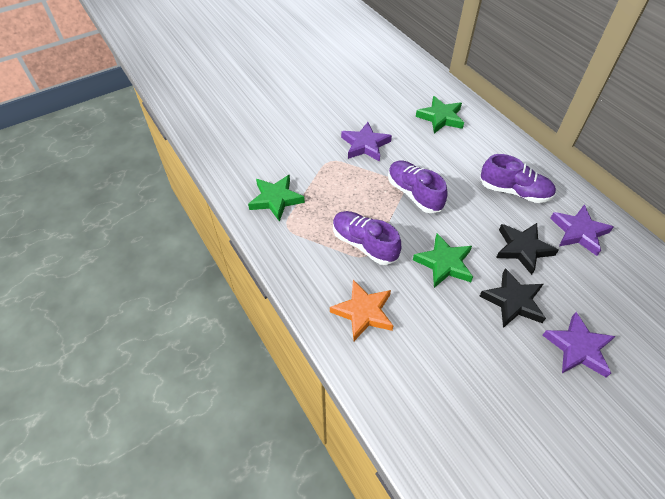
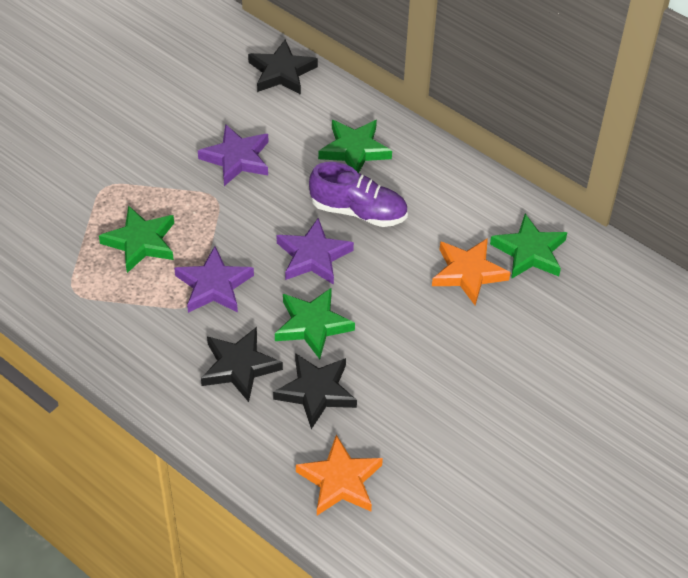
black star: [480,268,546,328] [496,223,558,275] = 2 -> [201,327,283,402] [248,39,318,95] [273,353,357,429] = 3
green star: [248,175,305,222] [413,233,473,288] [416,96,464,133] = 3 -> [99,205,174,273] [275,287,355,359] [318,120,392,173] [490,214,568,279] = 4
orange star: [330,280,393,341] = 1 -> [296,435,383,515] [432,238,511,305] = 2
purple shoe: [333,211,401,265] [388,160,448,213] [480,154,556,203] = 3 -> [309,162,408,227] = 1

